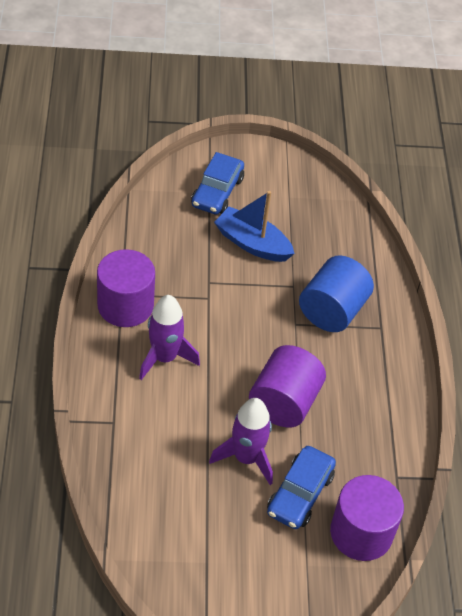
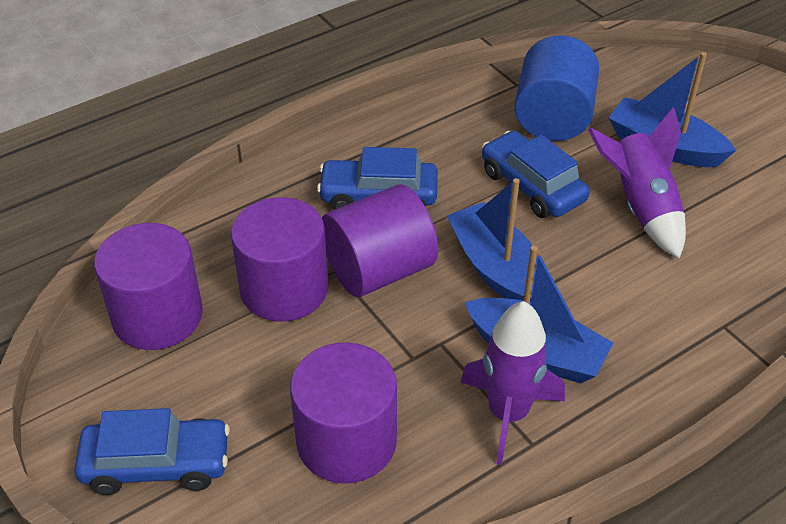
blue boat: [214,191,295,262] = 1 -> [447,178,538,302] [465,246,613,384] [609,52,736,167] = 3
blue car: [191,152,244,215] [267,446,336,529] = 2 -> [74,408,230,495] [317,147,438,210] [482,131,590,218] = 3
purple cylinder: [97,249,155,327] [249,345,326,428] [330,475,404,561] = 3 -> [94,223,203,350] [231,197,328,322] [290,342,397,484] [322,185,438,297] = 4

